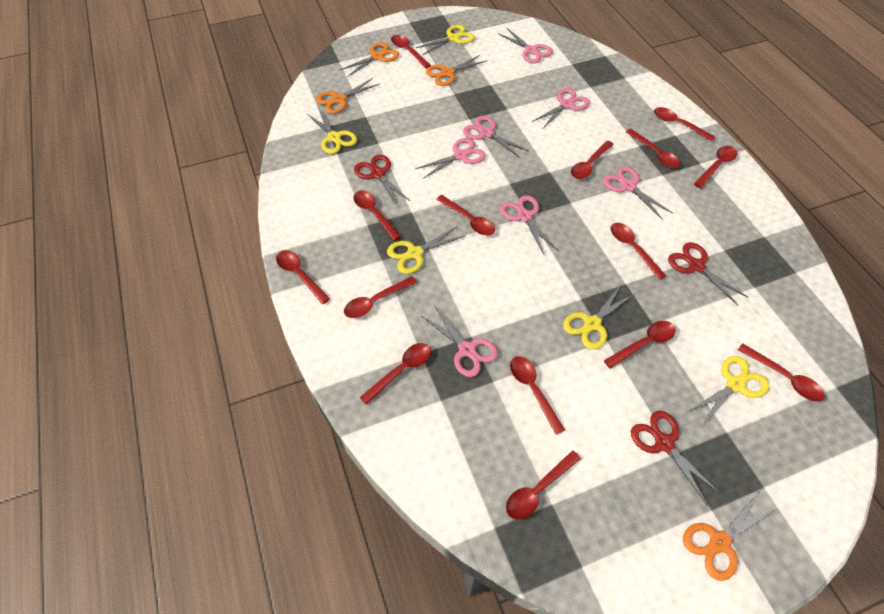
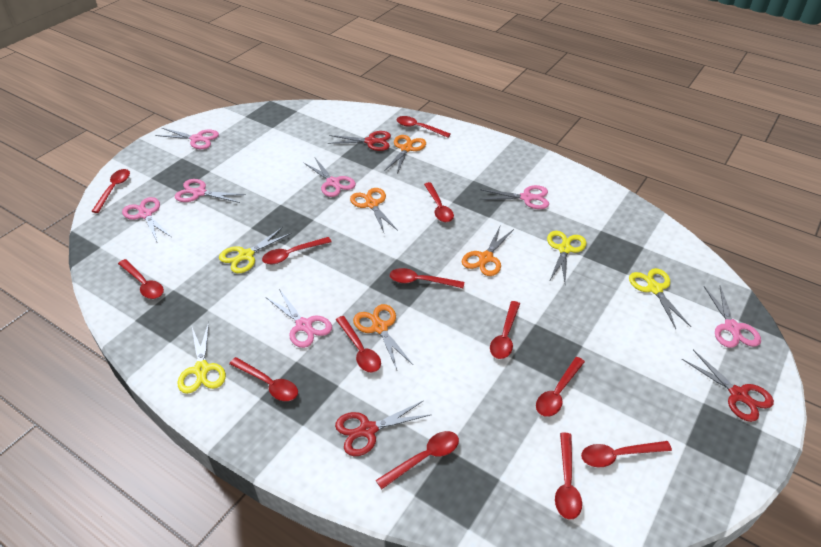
red spoon: [276,250,330,304] [344,276,417,318] [353,191,401,241] [359,343,431,405] [391,35,431,68] [436,195,495,235] [506,450,581,520] [510,356,565,435] [571,141,614,179] [604,321,676,369] [611,223,666,280] [626,129,680,168] [654,107,715,141] [694,146,738,188] [738,343,825,402] = 15 -> [91,169,130,213] [118,259,164,299] [229,357,298,401] [262,237,331,264] [336,316,381,373] [376,431,459,489] [390,268,464,288] [396,116,451,138] [424,182,454,222] [490,301,520,359] [536,357,585,417] [555,432,582,520] [581,441,672,467] = 13
yellow scissors: [306,109,357,154] [387,226,465,274] [416,25,475,55] [563,286,634,350] [687,356,769,426] = 5 -> [178,322,226,394] [219,227,292,273] [547,231,586,283] [629,268,691,329] = 4

